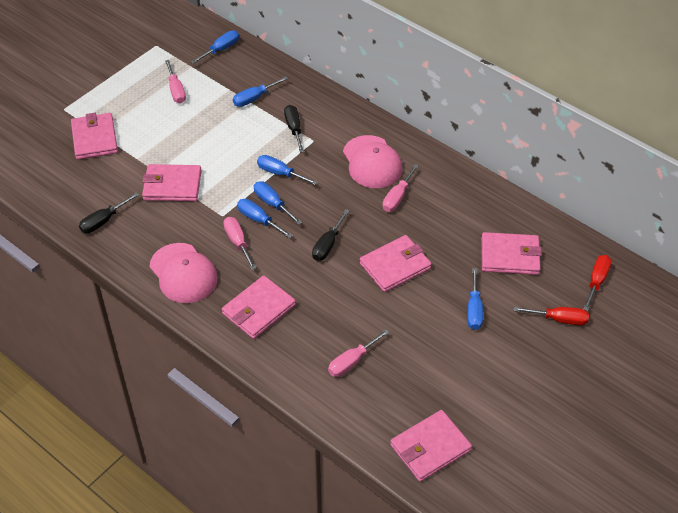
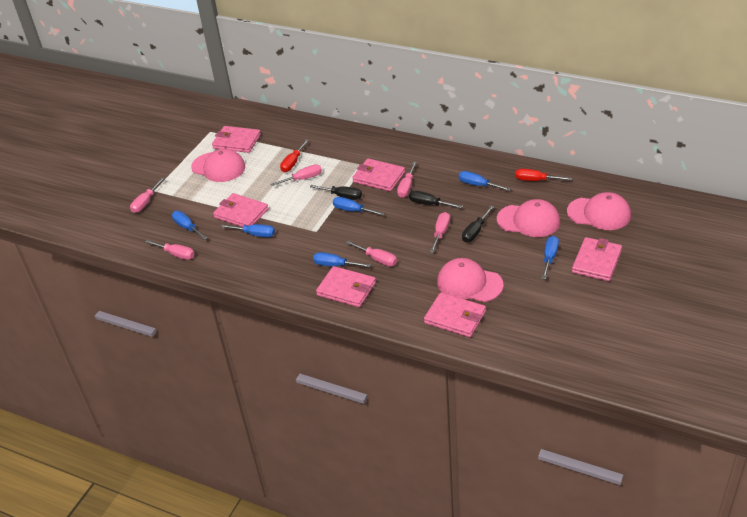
pink cap: [149,243,218,303] [343,135,402,188] = 2 -> [191,149,245,182] [437,258,504,302] [497,199,560,237] [567,192,631,230] = 4
pink screwdriver: [165,60,186,103] [223,217,256,270] [328,329,389,377] [383,164,419,212] = 4 -> [130,178,165,213] [145,240,195,260] [271,164,322,186] [346,241,397,266] [397,162,417,198] [430,212,450,253] = 6

